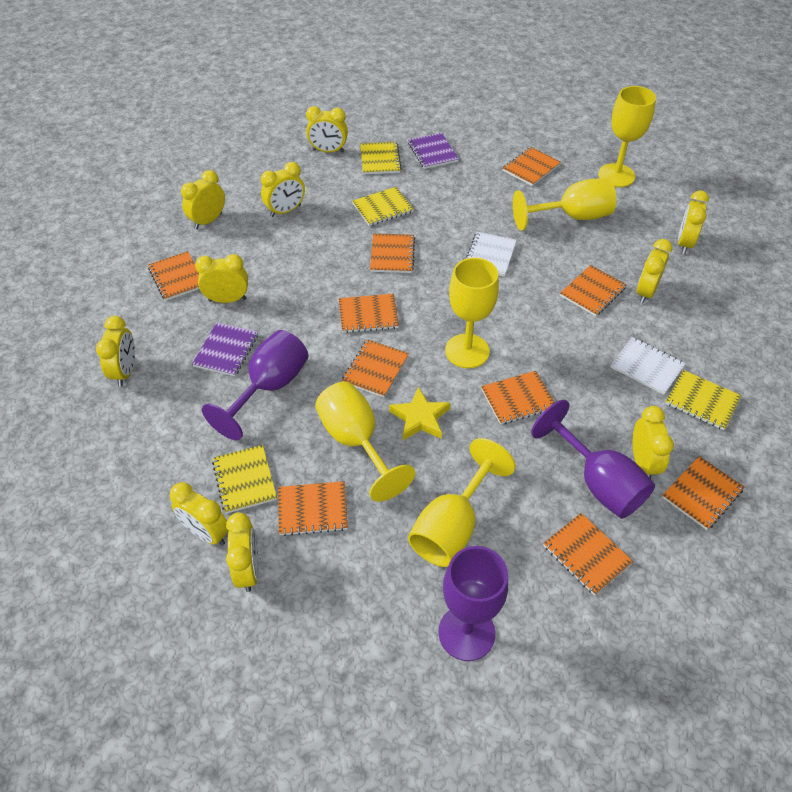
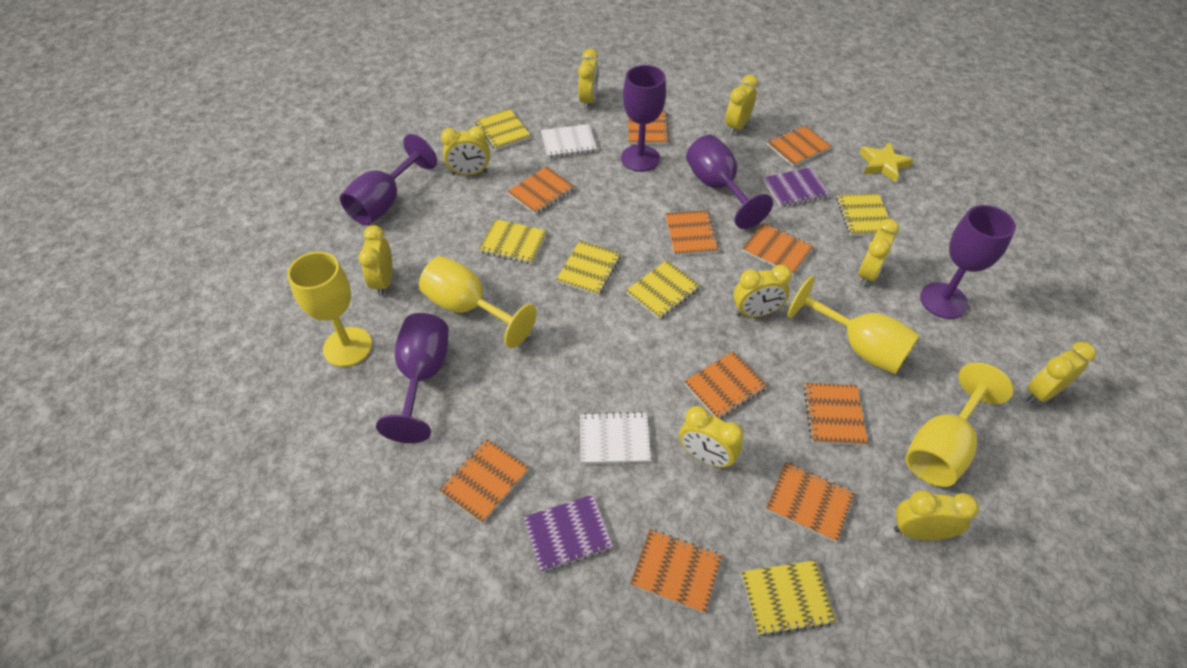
purple goblet: [202,330,308,440] [438,546,508,661] [531,400,655,519] = 3 -> [340,134,437,225] [376,313,449,443] [621,65,666,172] [686,135,773,229] [920,205,1016,319] = 5
yellow clock: [96,316,135,387] [170,482,229,546] [181,170,225,229] [195,254,248,303] [226,513,259,592] [261,162,305,217] [306,106,348,153] [633,406,674,479] [637,239,672,304] [678,191,709,254] = 10 -> [359,225,392,296] [441,126,490,175] [578,49,599,110] [679,406,744,468] [725,75,758,135] [733,265,792,317] [858,219,899,286] [894,490,979,540] [1027,342,1096,404] = 9
yellow goblet: [315,382,415,502] [408,438,516,567] [445,258,499,368] [513,178,616,231] [598,86,656,187] = 5 -> [287,252,372,367] [419,256,537,348] [787,276,920,374] [905,362,1014,487] = 4
yellow notebook: [212,445,277,514] [352,187,414,226] [360,142,402,175] [665,370,742,430] = 4 -> [475,109,531,150] [479,219,547,264] [556,241,621,296] [626,260,701,319] [741,560,837,636] [837,194,894,236] = 6

